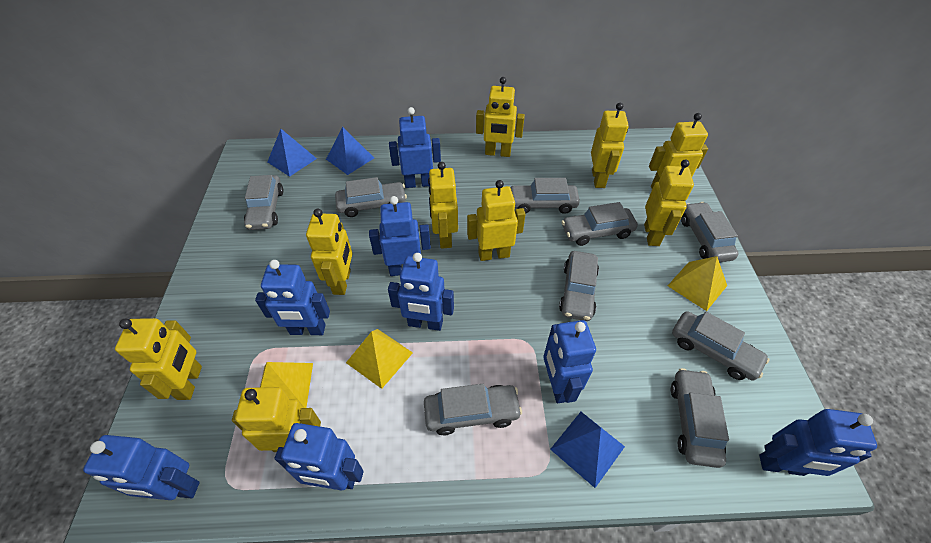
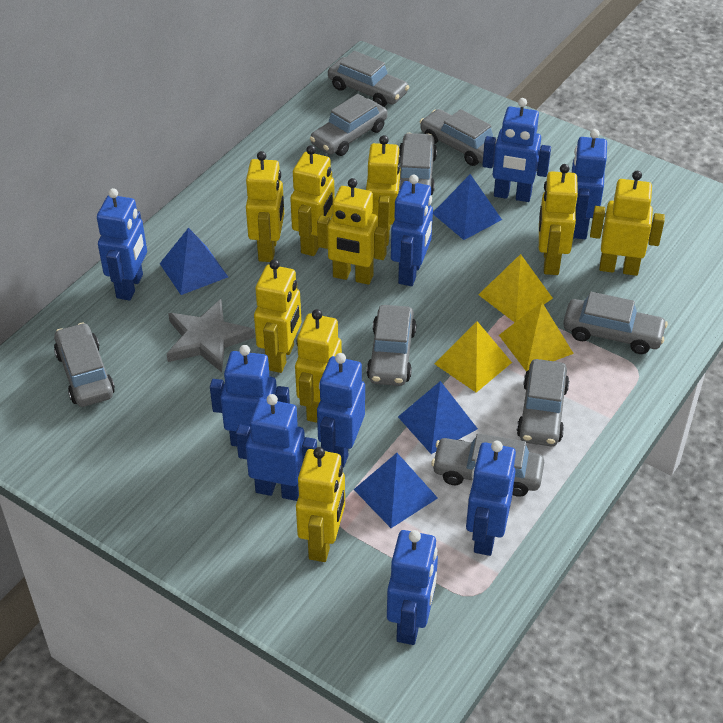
blue pyramid: [268,129,317,177] [326,127,374,175] [550,412,625,488] = 3 -> [160,228,228,295] [354,453,438,528] [398,381,478,454] [433,174,502,240] = 4
blue robot: [83,435,200,500] [255,260,330,335] [275,423,364,490] [369,196,431,276] [388,253,454,331] [389,107,441,188] [543,320,596,403] [759,409,877,476] = 8 -> [97,188,147,300] [210,345,290,446] [236,394,317,501] [317,353,365,467] [387,530,438,645] [391,175,433,286] [466,441,516,556] [482,98,551,202] [571,129,607,239] = 9
grey star: none = 0 -> [167,299,255,372] = 1

